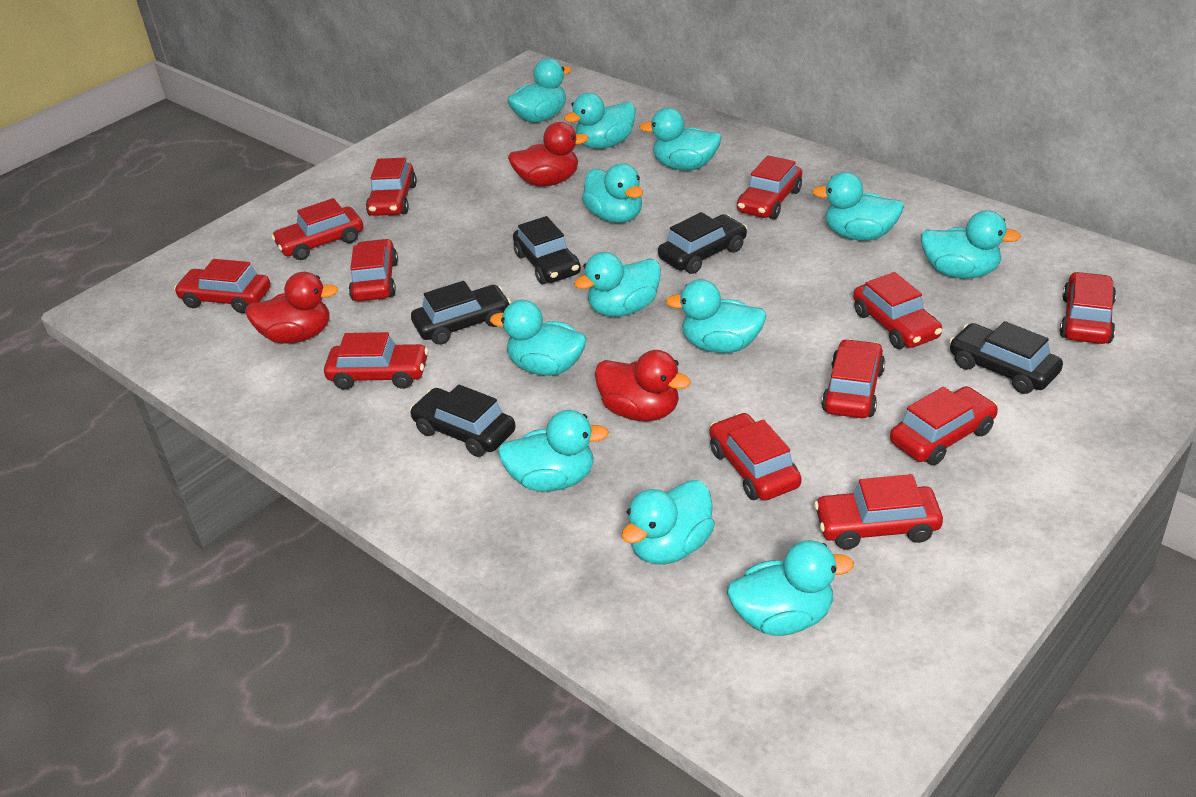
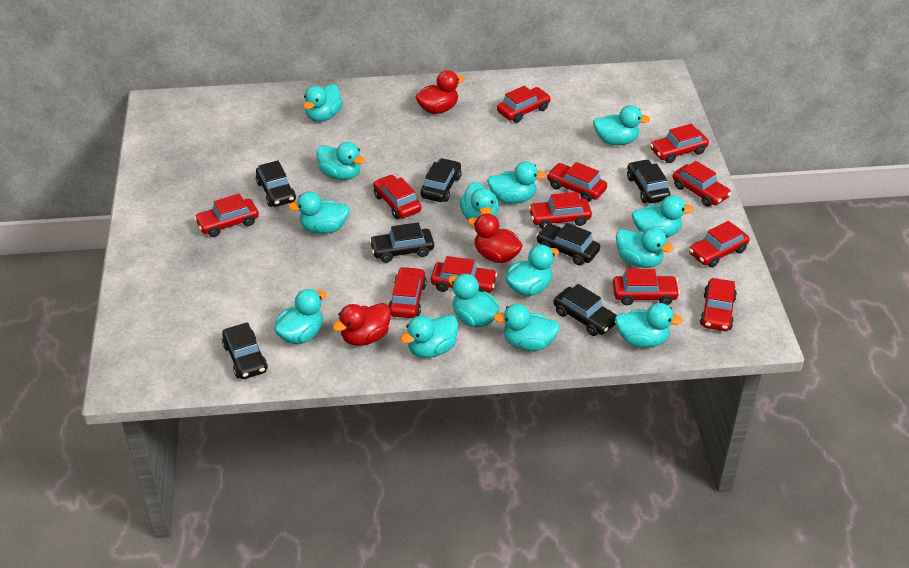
black car: [410,385,516,457] [411,281,511,345] [513,216,581,284] [658,212,747,274] [949,321,1063,394] = 5 -> [222,322,268,379] [256,160,296,207] [369,222,434,263] [420,158,462,202] [536,223,600,265] [553,284,617,336] [627,159,670,204] = 7
turquoise duck: [490,300,587,376] [498,410,609,491] [507,58,572,123] [564,93,636,149] [574,252,661,317] [582,163,643,223] [622,480,715,564] [639,108,722,170] [666,279,767,353] [727,540,854,636] [812,172,904,241] [921,210,1021,279] = 12 -> [274,289,326,344] [288,191,350,234] [303,84,343,122] [316,142,365,180] [401,315,458,358] [448,274,499,328] [460,182,499,220] [487,161,546,204] [493,304,560,351] [506,245,559,296] [593,105,650,145] [615,303,683,348] [616,228,674,268] [632,195,694,237] = 14

